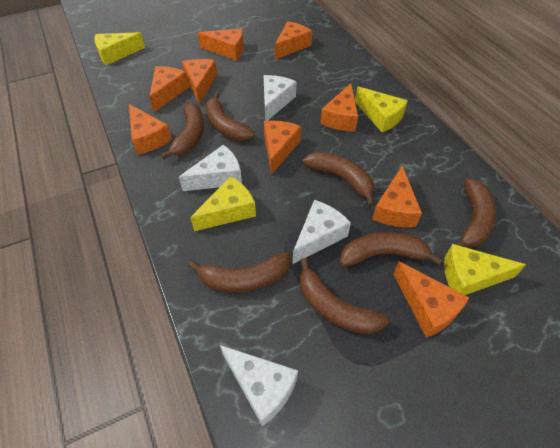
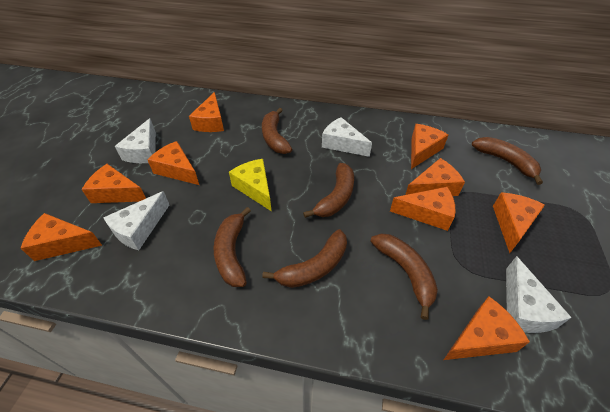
brown banana: [161,103,204,160] [188,252,290,292] [205,92,255,141] [300,258,389,334] [303,152,375,206] [340,232,443,266] [455,179,496,247] = 7 -> [214,207,251,287] [262,108,292,154] [262,229,347,288] [303,163,354,218] [370,233,438,320] [472,137,543,185] = 6
yellow cheese: [94,32,145,65] [190,176,256,231] [355,86,408,132] [444,244,526,295] = 4 -> [229,159,271,211] = 1

